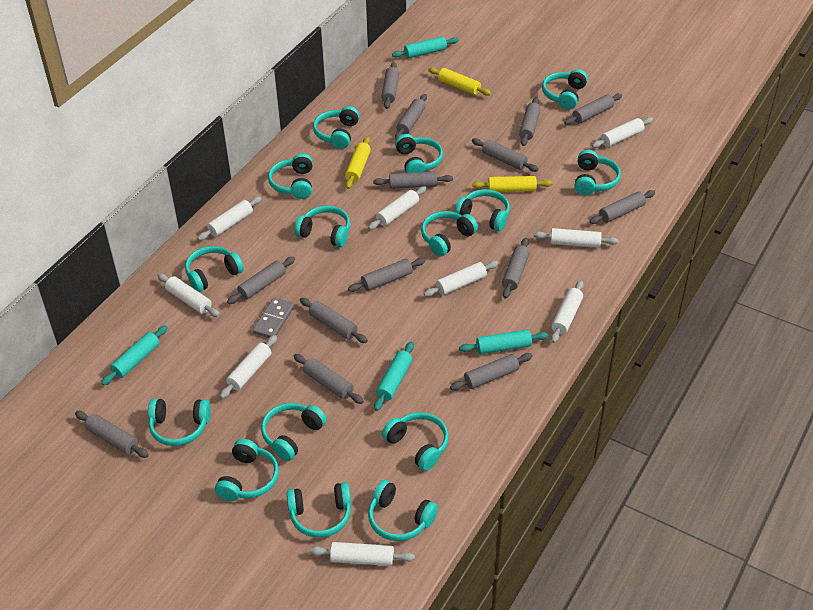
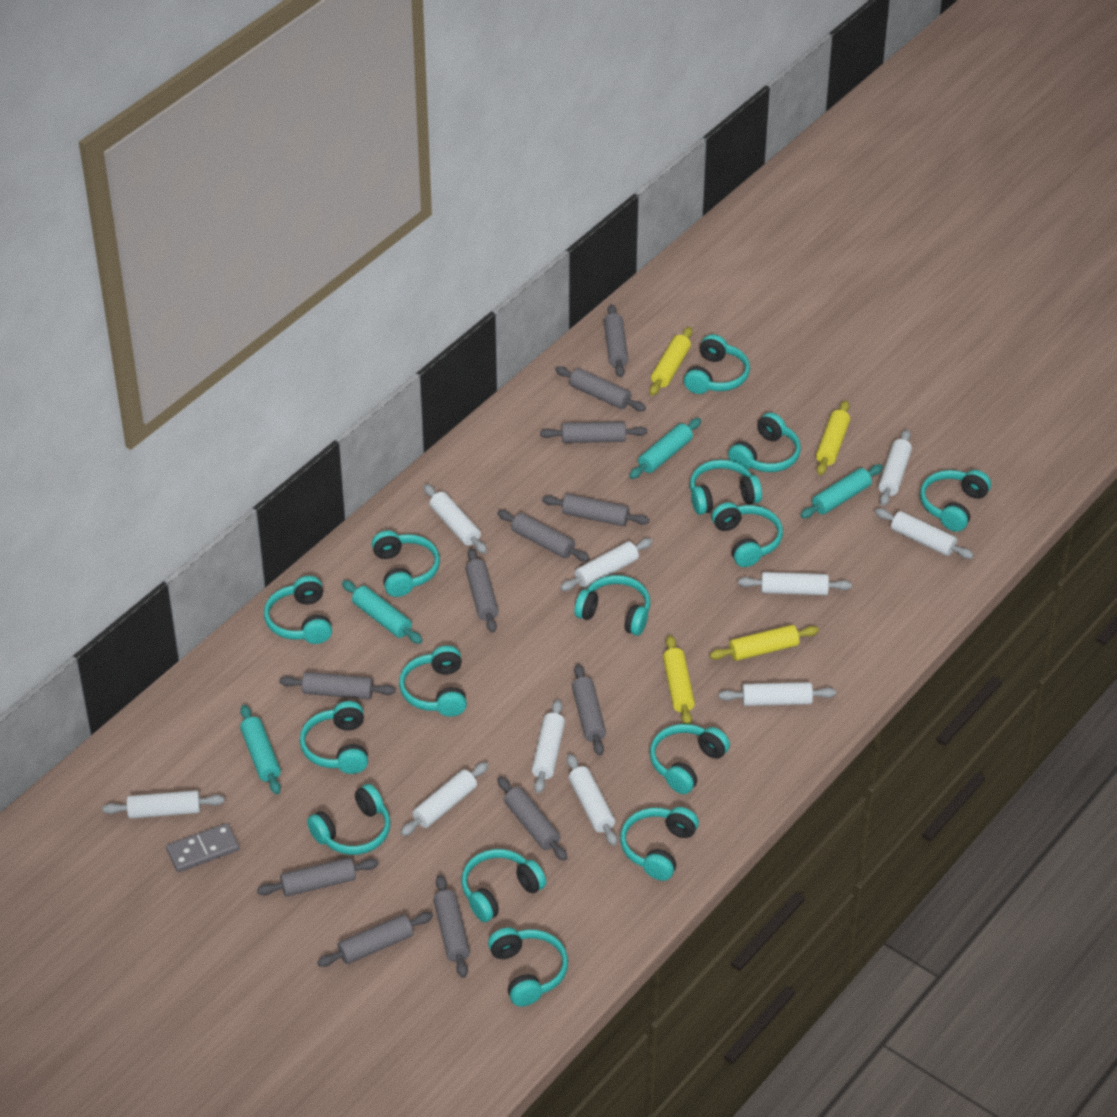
grey rolling pin: [75,411,149,458] [227,257,295,304] [294,354,364,404] [300,298,368,343] [348,258,426,292] [373,172,453,189] [381,62,399,109] [395,94,427,139] [450,353,533,390] [472,138,539,172] [502,238,530,299] [519,97,541,146] [564,93,622,125] [589,190,655,224] = 14 -> [257,857,379,896] [279,672,396,699] [317,912,433,967] [433,875,470,978] [465,548,499,633] [497,510,590,561] [497,777,567,861] [540,422,648,443] [542,494,650,526] [555,366,646,411] [572,664,606,756] [604,304,628,377] = 12
white rolling pin: [157,274,220,317] [197,196,262,241] [220,335,277,399] [310,542,415,566] [368,186,427,230] [424,261,499,297] [534,228,618,248] [551,280,584,343] [592,117,653,148] = 9 -> [102,790,225,819] [401,762,488,836] [424,484,487,554] [532,699,565,793] [560,538,653,591] [567,754,617,846] [719,682,836,706] [738,572,852,595] [875,508,974,559] [878,430,912,506] = 10
yellow rolling pin: [345,137,371,189] [428,67,491,96] [472,176,553,192] = 3 -> [649,327,692,396] [663,635,695,724] [709,625,819,661] [816,400,850,475] = 4

